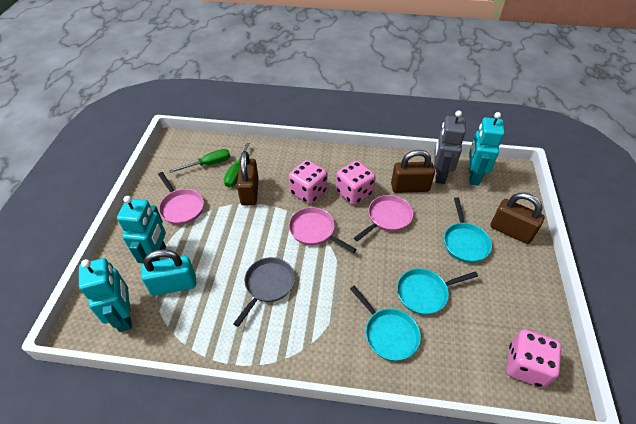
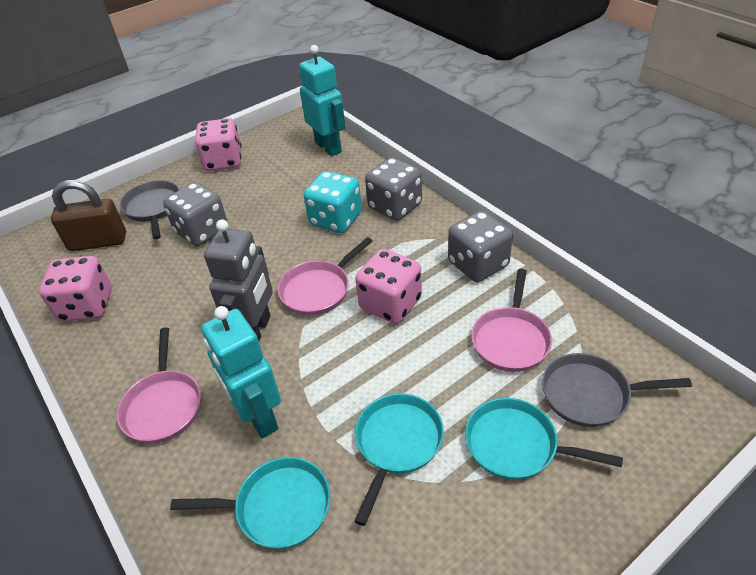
brown padlock: [237,151,259,206] [391,150,435,193] [490,193,545,244] = 3 -> [51,180,126,251] = 1
green screwdriver: [169,149,230,173] [224,143,250,188] = 2 -> none = 0
grey dice: none = 0 -> [163,182,228,246] [365,157,422,220] [448,210,513,282] = 3
grey pan: [233,257,295,327] = 1 -> [120,180,180,239] [542,353,692,427] = 2
turquoise dice: none = 0 -> [304,171,362,233] = 1
turquoise padlock: [141,249,196,296] = 1 -> none = 0
turquoise robot: [79,258,132,332] [117,196,166,263] [469,112,504,186] = 3 -> [201,306,281,438] [299,45,345,156] = 2

